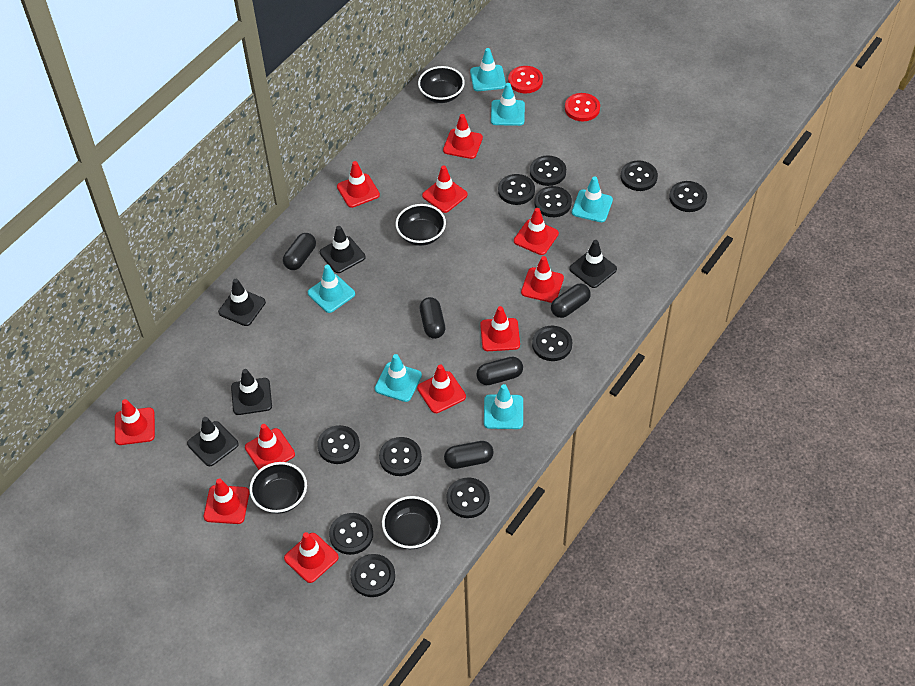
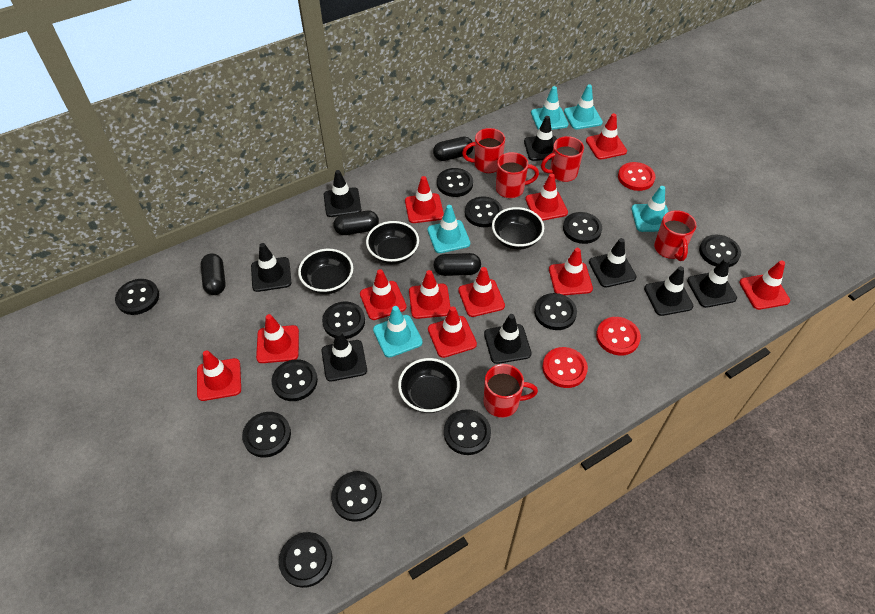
black button: [317,425,360,464] [329,513,373,555] [350,554,395,597] [379,437,422,476] [446,477,490,518] [498,174,535,205] [530,156,566,186] [532,326,572,361] [534,186,572,217] [621,160,658,191] [669,181,707,212] = 11 -> [115,279,159,315] [242,412,291,458] [271,359,318,401] [279,532,332,588] [322,302,365,339] [331,471,382,522] [437,168,473,197] [444,409,491,455] [465,197,503,227] [534,293,577,330] [563,212,602,244] [699,235,741,267] = 12
black capsule: [283,233,316,270] [420,297,445,339] [444,441,494,469] [476,357,523,385] [551,284,591,318] = 5 -> [201,253,226,295] [333,211,379,235] [433,137,473,161] [434,253,481,276] = 4
black traffic cone: [187,417,239,466] [218,279,266,326] [231,369,272,415] [320,226,365,273] [569,240,617,288] = 5 -> [251,243,291,292] [322,331,367,381] [324,170,361,217] [484,314,532,364] [524,116,557,161] [589,238,637,288] [644,266,693,316] [687,258,737,308] = 8
red button: [508,66,543,93] [565,93,600,121] = 2 -> [542,347,588,388] [596,317,641,356] [618,162,655,191] = 3
red mug: none = 0 -> [462,128,505,173] [484,364,538,418] [496,152,539,198] [541,136,584,182] [654,210,697,261] = 5
turquoise traffic cone: [308,265,355,313] [375,354,422,402] [470,48,506,91] [484,384,523,429] [491,83,525,126] [572,176,613,222] = 6 -> [373,306,423,358] [427,205,470,253] [531,86,568,130] [564,84,603,129] [631,186,668,232] = 5

